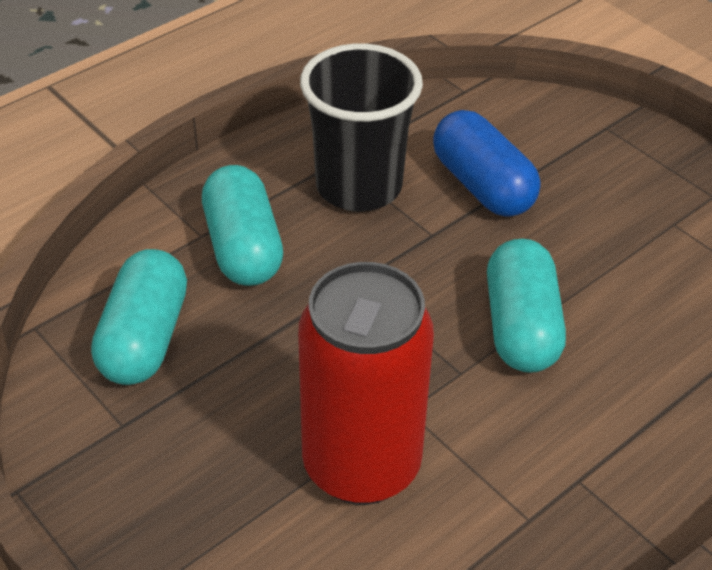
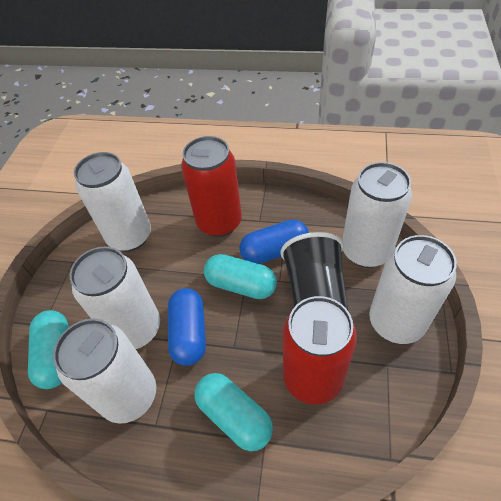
blue capsule: [433,110,540,217] = 1 -> [168,288,206,366] [239,220,309,264] = 2
red can: [298,262,434,505] = 1 -> [181,136,242,237] [283,296,357,404] = 2
white can: none = 0 -> [53,319,156,424] [70,246,160,349] [74,152,151,252] [342,162,412,268] [369,235,457,344] = 5

